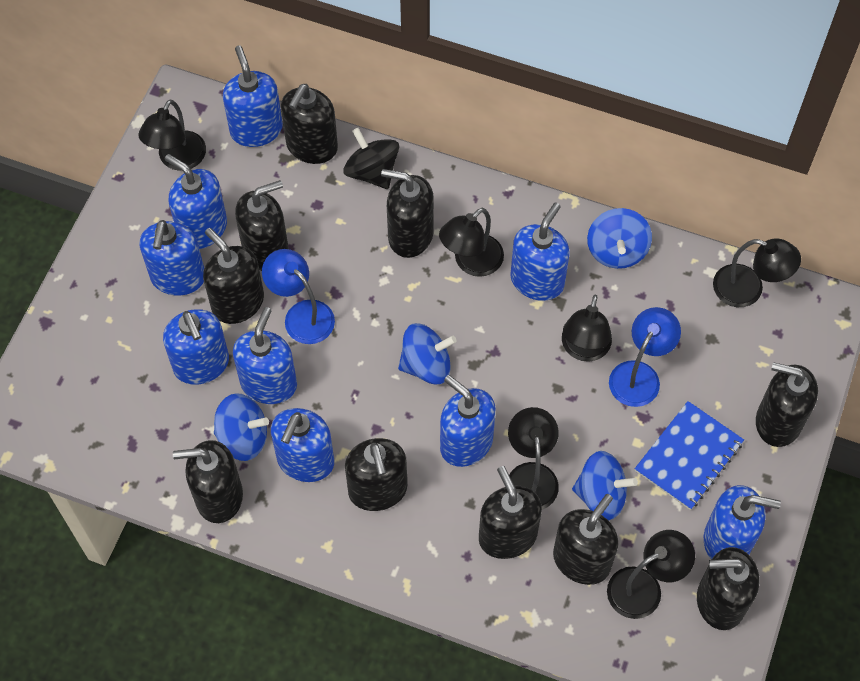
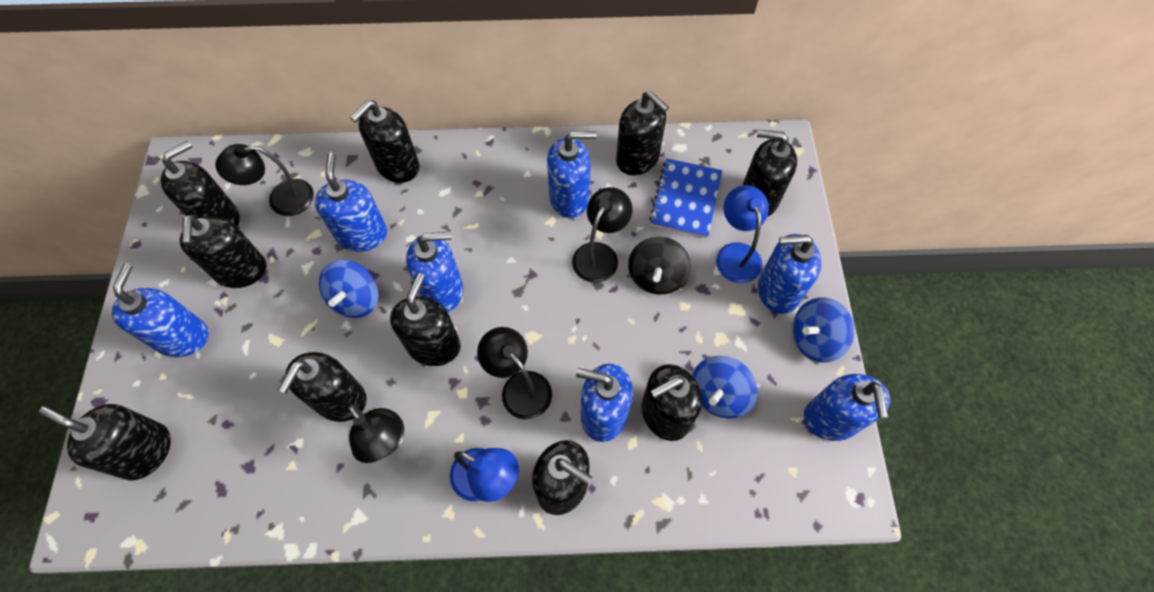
black lamp: [138,99,206,171] [439,208,504,277] [508,407,559,510] [562,295,612,362] [607,530,695,619] [713,238,801,307] = 6 -> [215,144,314,216] [348,404,404,463] [477,327,552,420] [572,187,632,283] = 4
blue soap dispenser: [139,220,204,296] [163,309,229,385] [165,154,227,249] [223,46,283,147] [233,307,297,404] [271,408,334,482] [440,375,496,467] [510,202,570,301] [704,485,781,560] = 9 -> [112,263,209,357] [314,152,387,252] [406,231,463,312] [547,131,597,218] [576,364,633,442] [758,234,822,314] [803,374,890,441] = 7
blue spinning top: [214,393,269,461] [398,323,457,385] [572,451,638,520] [587,208,652,269] = 4 -> [319,260,379,318] [692,356,757,419] [792,298,855,363] = 3

